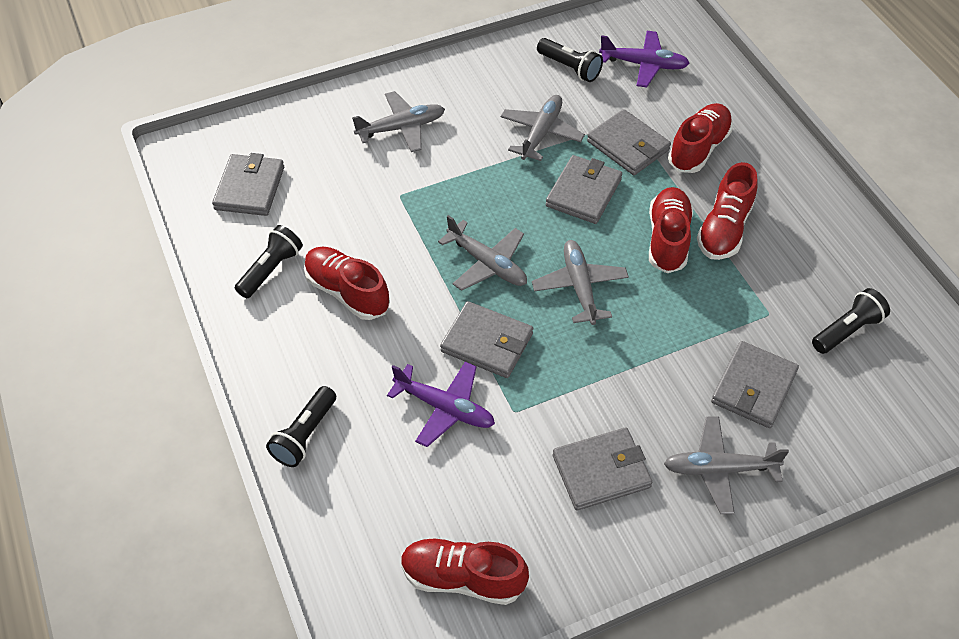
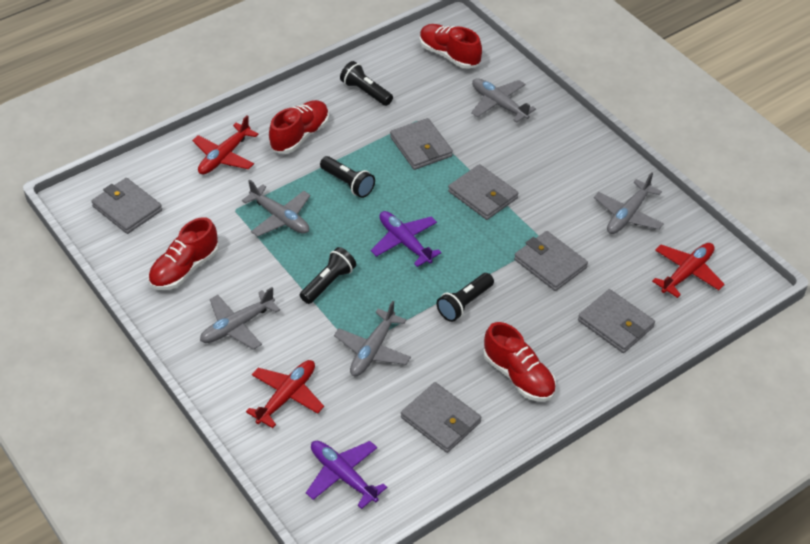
red plane: none = 0 -> [192,115,258,174] [246,360,324,428] [652,243,725,298] = 3
red shoe: [304,247,390,320] [401,538,529,605] [649,187,693,273] [668,103,733,173] [697,162,758,260] = 5 -> [148,217,219,290] [269,100,329,154] [420,24,482,69] [483,322,556,402] = 4

